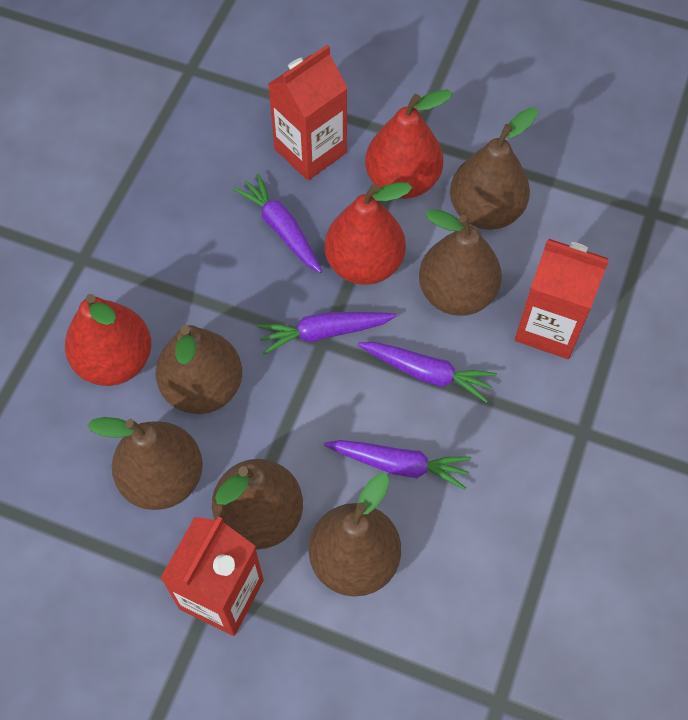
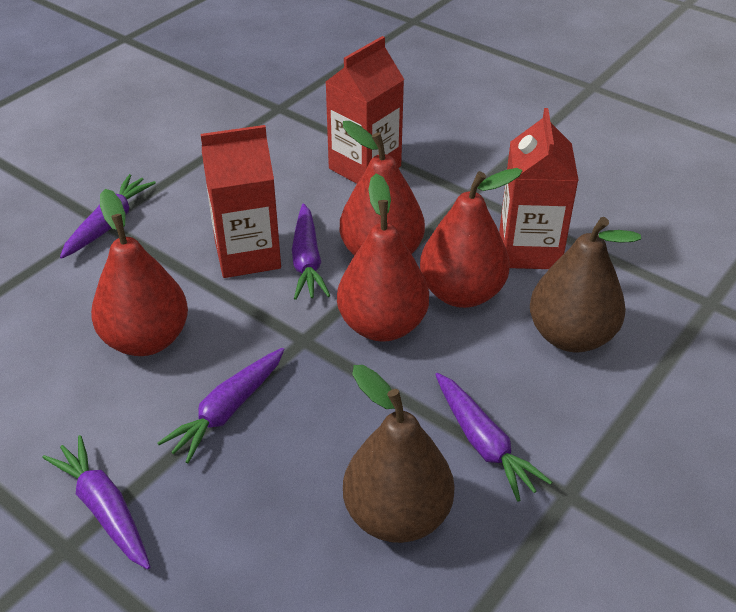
brown pear: [87,417,203,510] [156,325,242,414] [212,459,303,550] [309,473,401,597] [419,209,502,316] [450,107,538,230] = 6 -> [343,365,454,543] [530,217,641,352] = 2
purple carrot: [233,173,322,273] [257,312,397,354] [324,440,471,490] [358,342,497,403] = 4 -> [42,435,150,570] [60,174,156,259] [158,348,285,463] [292,203,330,300] [435,373,552,502] = 5
red pear: [65,294,151,386] [325,182,412,285] [365,89,452,199] = 3 -> [91,189,188,356] [337,173,429,342] [340,121,425,256] [420,168,522,308] = 4

